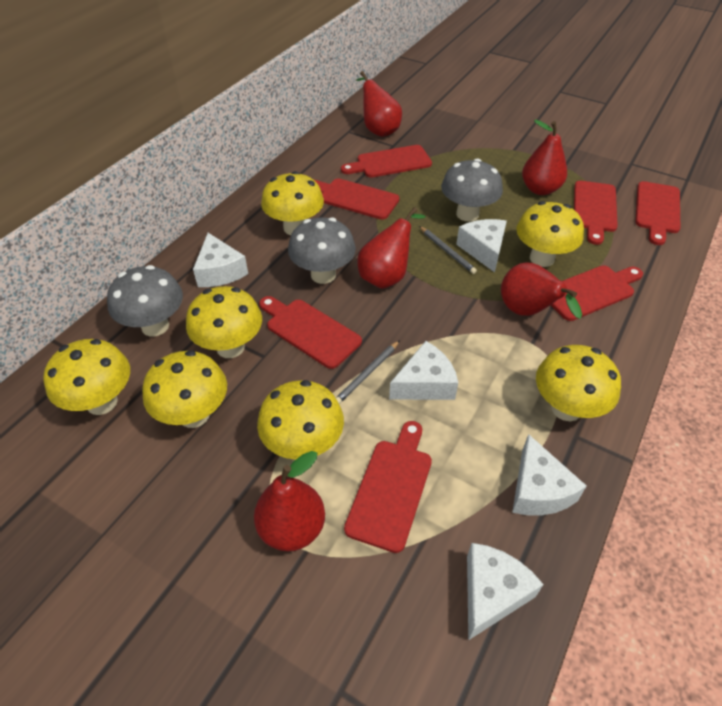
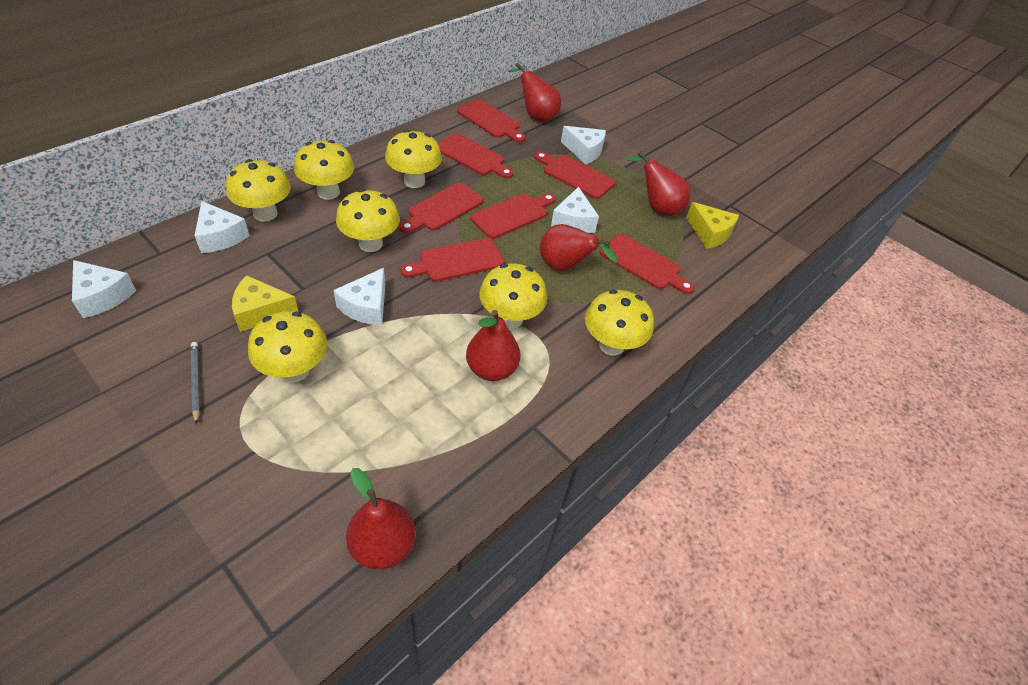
grey mushroom: [107,265,183,336] [288,217,356,284] [441,158,503,222] = 3 -> none = 0
grey pencil: [336,340,400,404] [419,226,477,274] = 2 -> [191,342,200,424] = 1
yellow cheese: none = 0 -> [232,275,299,332] [686,202,739,249] = 2

